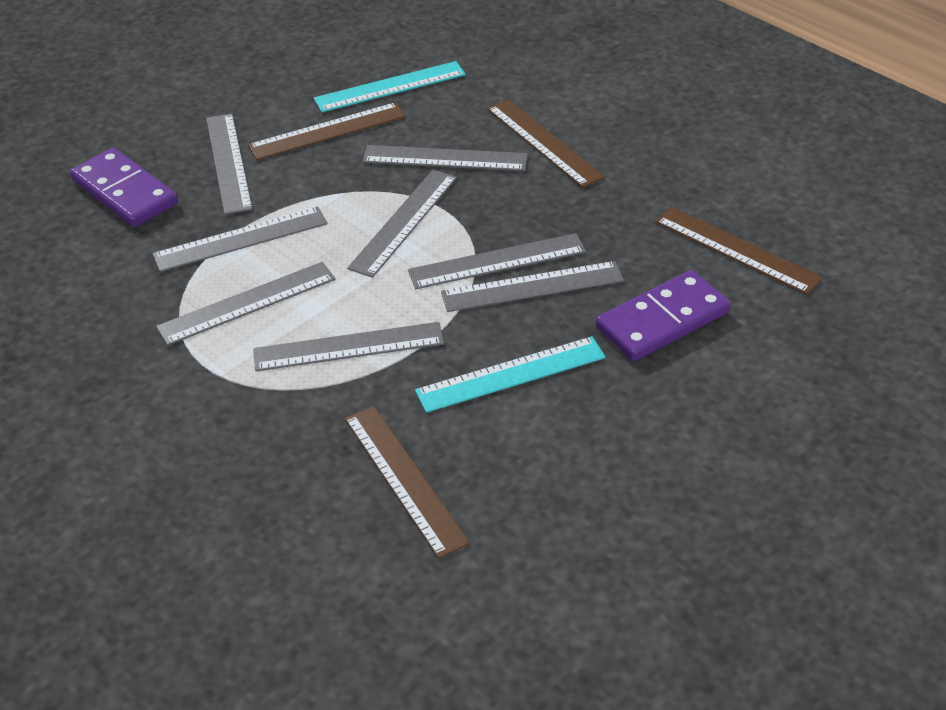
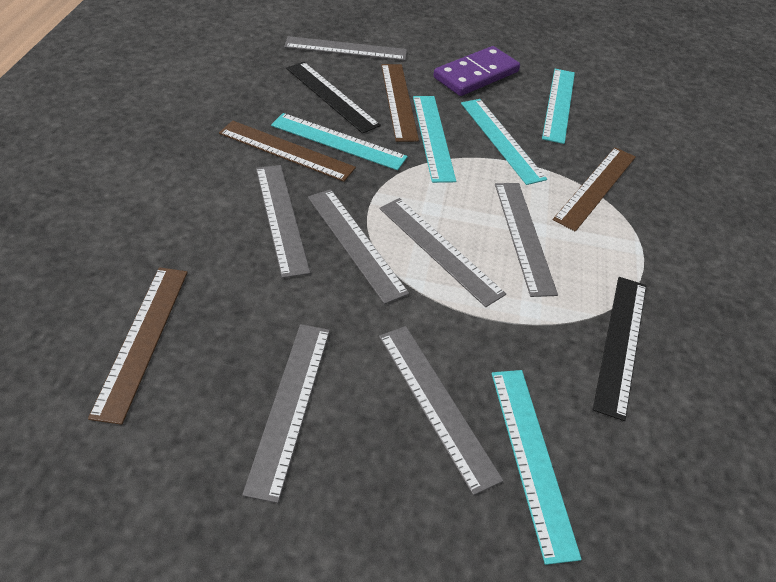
black ruler: none = 0 -> [286,62,381,134] [593,277,646,421] = 2
grey ruler: [153,207,327,272] [156,262,336,346] [206,113,253,215] [253,322,444,371] [347,170,457,278] [363,145,528,171] [408,233,586,289] [441,261,624,312] = 8 -> [242,324,330,503] [256,165,310,278] [284,36,407,61] [308,189,409,304] [379,198,506,307] [379,326,503,495] [495,183,558,297] = 7
purple domino: [70,148,178,227] [596,270,731,361] = 2 -> [433,46,520,96] = 1
turquoise ruler: [314,61,466,112] [415,336,606,413] = 2 -> [271,113,408,170] [413,96,456,183] [461,99,547,185] [492,370,582,565] [542,69,575,144] = 5

